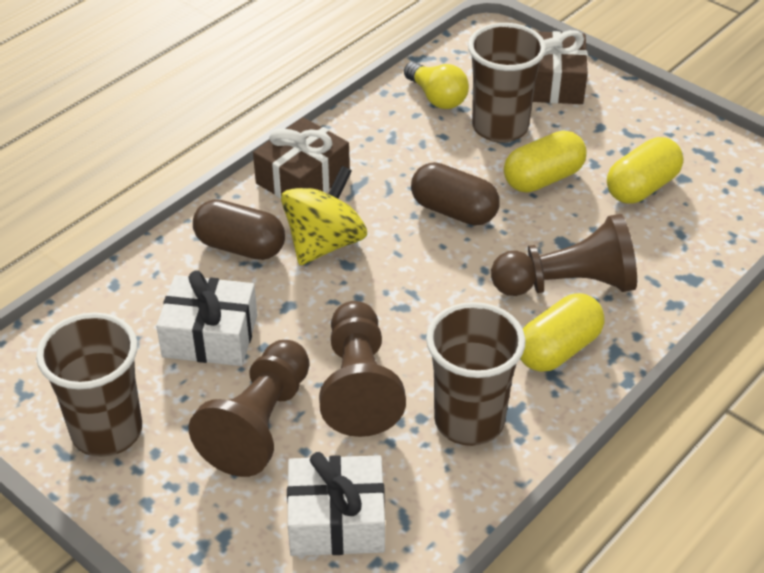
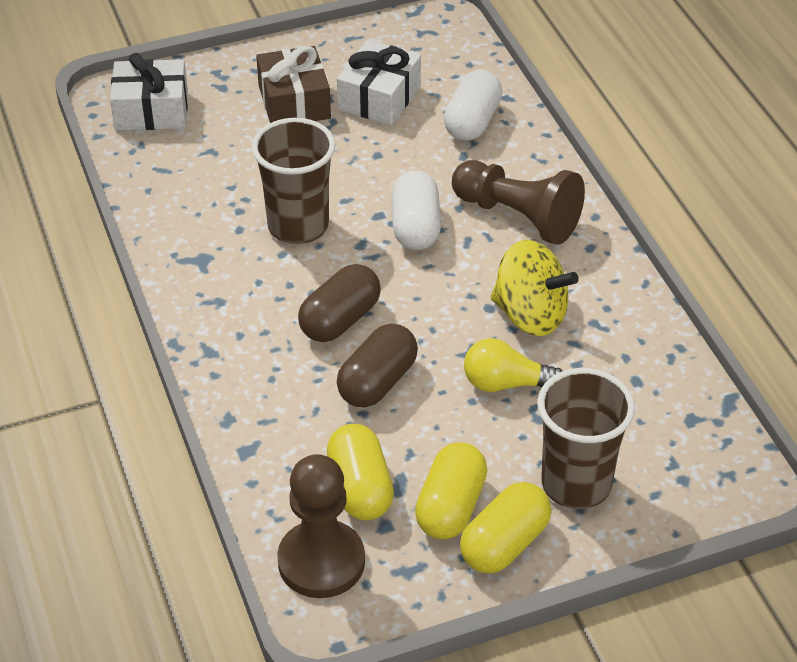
brown cup: [36,313,142,457] [426,302,526,446] [468,23,546,143] = 3 -> [252,118,336,244] [537,368,635,509] = 2
brown gift: [253,117,350,199] [533,30,588,104] = 2 -> [256,46,331,123] = 1
brown pawn: [189,340,310,477] [319,301,406,437] [491,214,637,296] = 3 -> [277,454,365,598] [452,160,585,245] = 2
white capsule: none = 0 -> [392,170,441,250] [444,69,503,141] = 2

